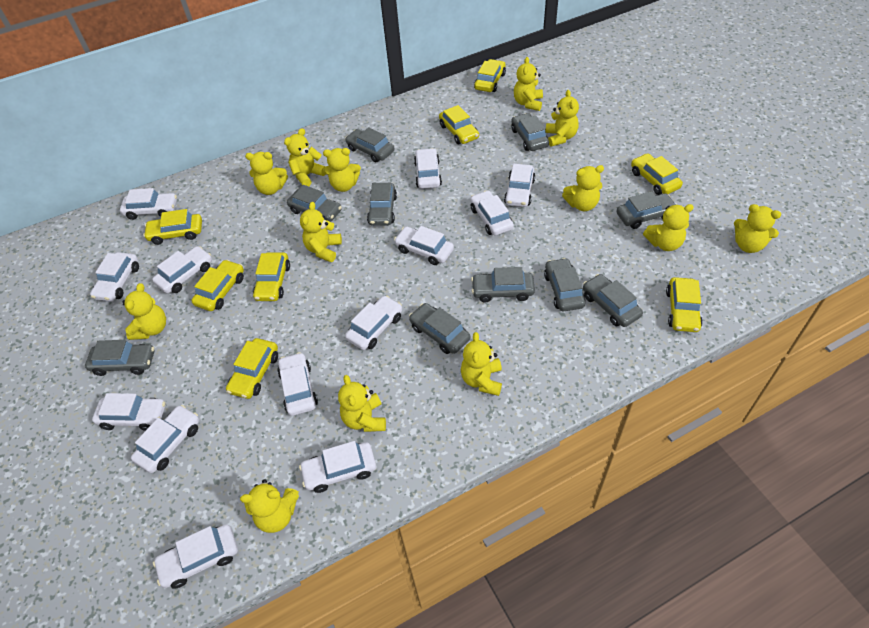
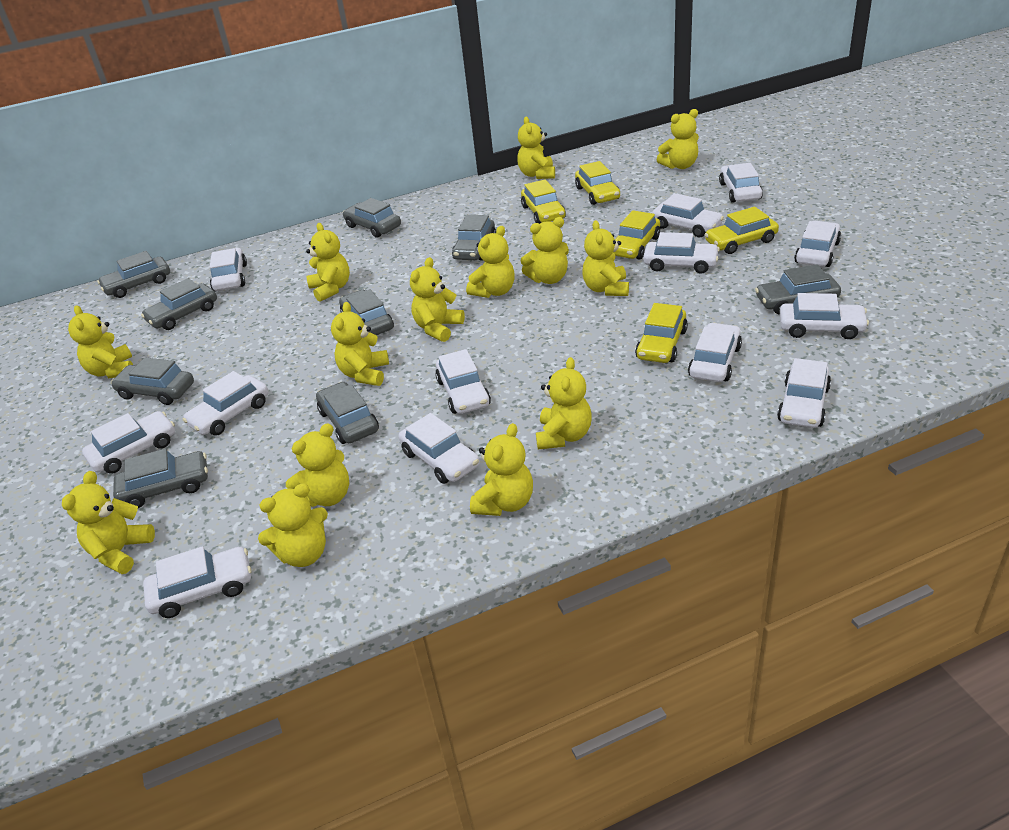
grey car: [85,340,155,376] [287,185,342,222] [345,127,394,162] [367,183,397,226] [409,303,470,354] [471,267,535,303] [511,113,549,151] [544,258,585,311] [583,274,643,327] [617,191,677,229] = 10 -> [97,251,170,298] [111,357,194,405] [113,448,208,508] [141,278,217,330] [316,382,379,444] [339,289,394,335] [343,198,401,238] [452,215,496,260] [755,264,841,315] = 9
yellow car: [143,209,202,245] [192,260,244,311] [226,338,278,399] [253,252,290,301] [439,105,479,144] [474,59,506,92] [631,153,683,195] [666,277,703,332] = 8 -> [521,179,566,224] [575,161,620,205] [613,210,660,260] [635,303,688,363] [705,207,779,254] = 5
yellow teddy bear: [123,283,166,340] [240,479,299,533] [245,152,288,195] [284,128,325,186] [300,202,342,262] [323,148,361,192] [338,375,386,432] [461,332,502,396] [514,57,543,111] [545,90,579,147] [562,165,604,211] [643,204,694,251] [734,204,781,253] = 13 -> [62,471,155,574] [68,306,133,378] [258,483,328,567] [286,424,349,507] [306,223,350,302] [331,302,389,386] [410,257,465,342] [466,226,515,298] [470,423,533,516] [517,117,555,179] [520,217,569,284] [536,357,592,449] [582,220,629,296] [657,109,699,169] = 14

